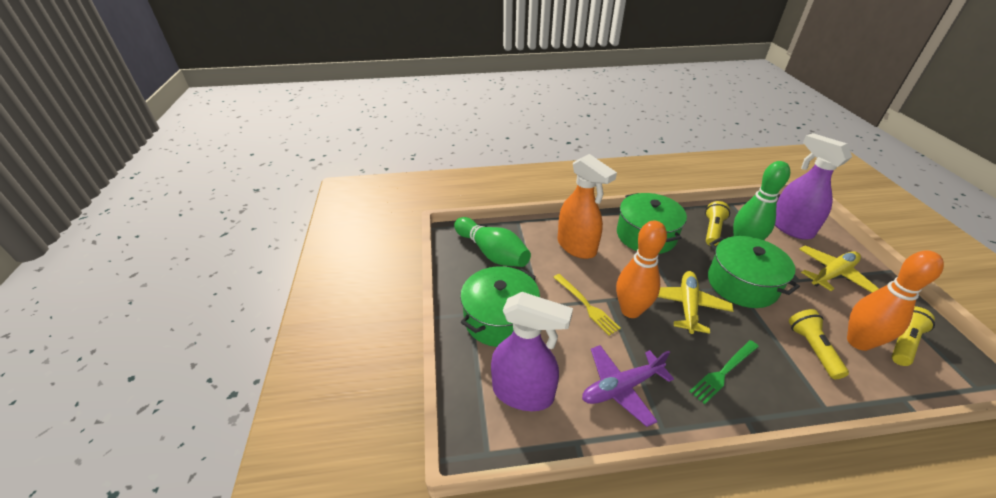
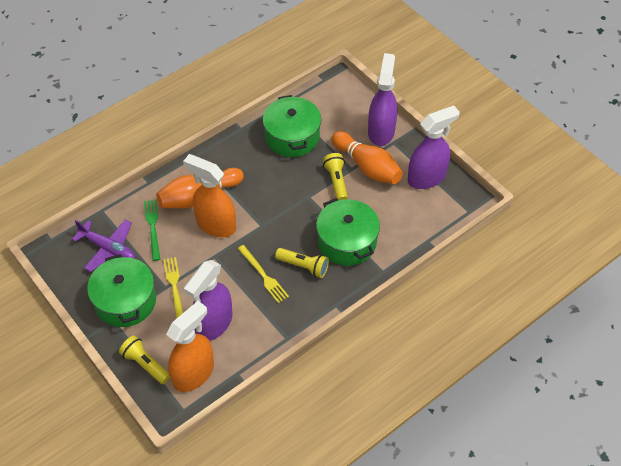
green bowling pin: [454,217,531,267] [733,161,790,240] = 2 -> none = 0
orange spray bottle: [558,154,617,259] = 1 -> [166,301,214,392] [183,154,236,237] = 2
purple spray bottle: [491,292,573,411] [775,133,852,240] = 2 -> [184,260,233,341] [368,53,397,146] [408,106,460,189] = 3
yellow fork: [553,274,621,336] = 1 -> [163,257,183,319] [238,245,289,303] = 2
yellow plane: [658,271,733,334] [799,245,879,293] = 2 -> none = 0

